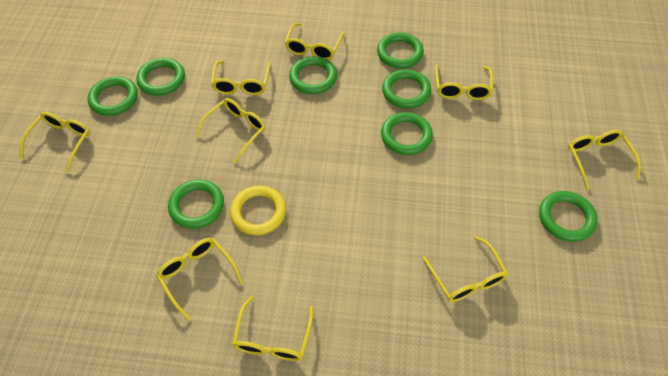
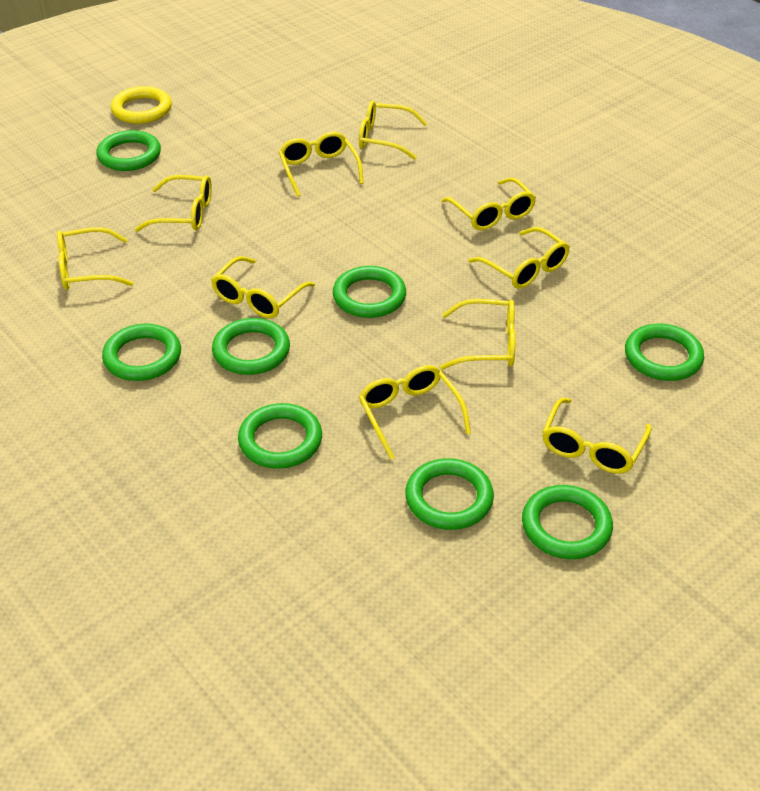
yellow glasses: [20,112,91,173] [157,238,243,321] [195,98,266,163] [211,60,270,95] [232,296,313,361] [285,23,344,60] [423,236,508,302] [435,64,493,100] [568,130,640,190] = 9 -> [57,227,134,290] [135,175,212,232] [211,256,315,318] [279,132,364,197] [359,100,428,160] [359,365,471,460] [440,299,516,370] [441,177,536,230] [468,227,570,289] [542,398,652,474] = 10

